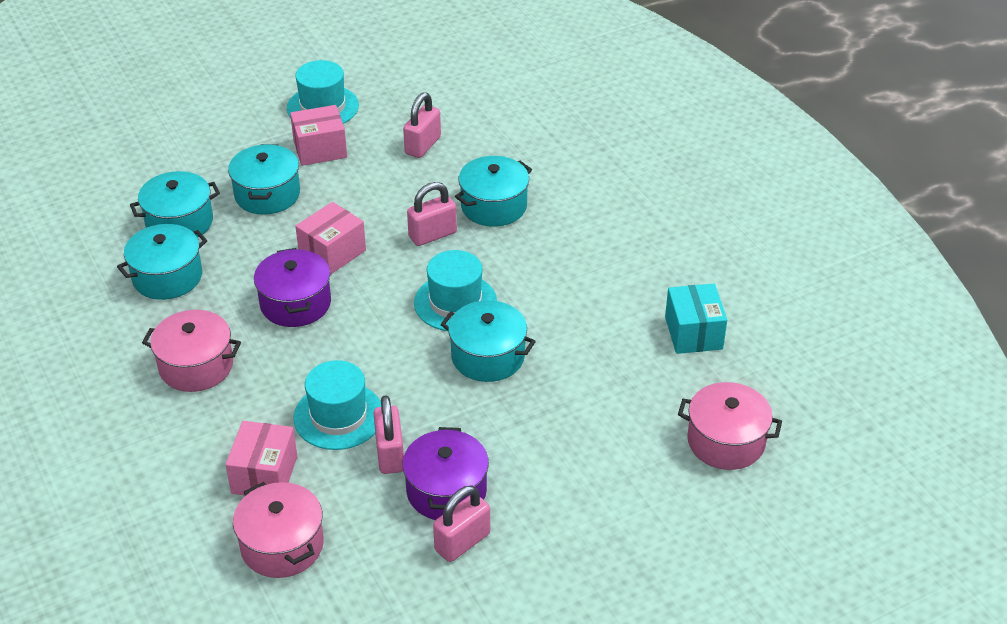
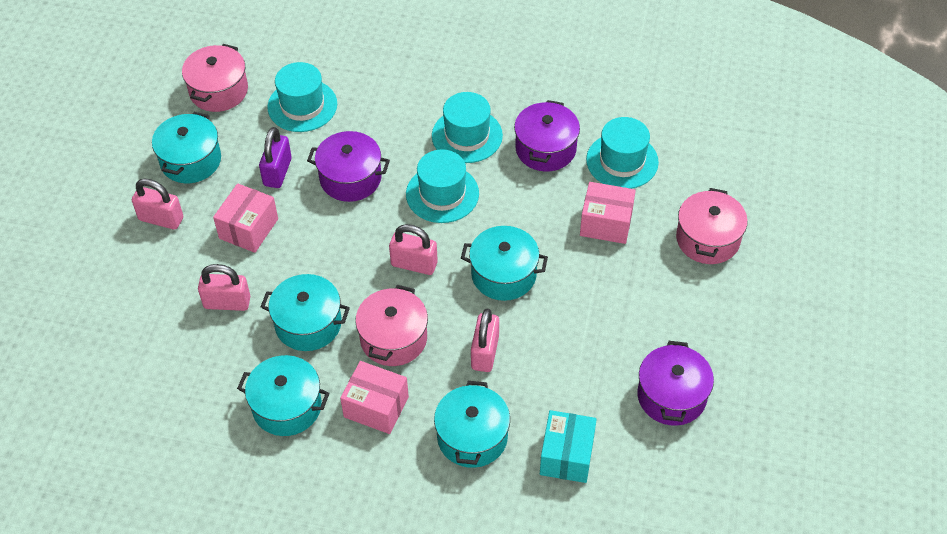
purple padlock: none = 0 -> [259,127,292,188] = 1
purple pot: [254,248,331,327] [402,427,489,520] = 2 -> [307,131,390,202] [514,100,580,172] [637,341,714,426] = 3
turquoise hat: [287,60,359,124] [294,360,381,450] [414,250,497,331] = 3 -> [267,62,337,132] [406,149,479,223] [432,92,503,163] [586,117,659,189] = 4

